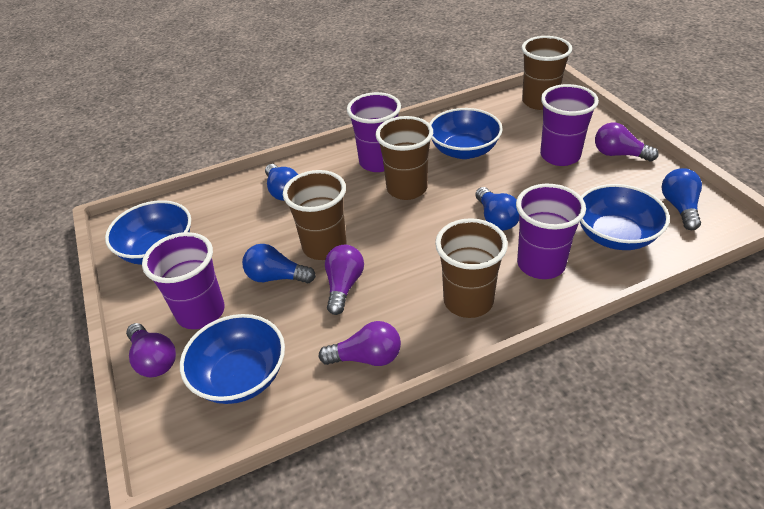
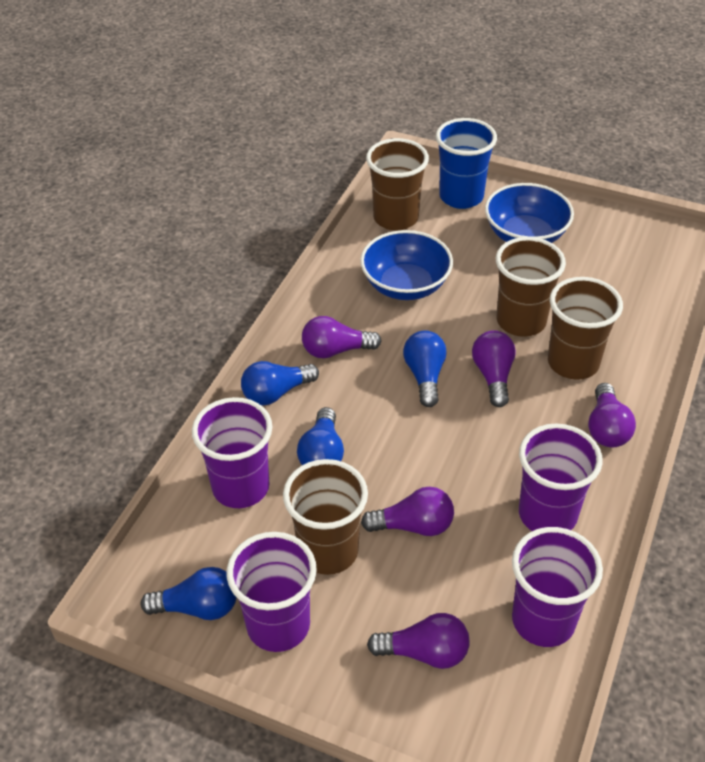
blue bowl: [105,200,191,265] [180,314,285,404] [429,108,503,159] [580,184,670,250] = 4 -> [360,230,453,300] [485,183,574,243] = 2
blue cup: none = 0 -> [436,118,497,209] = 1
purple light bulb: [126,323,176,377] [319,321,401,366] [325,245,364,315] [595,122,659,161] = 4 -> [302,316,382,358] [361,487,454,536] [367,613,470,669] [472,330,516,407] [588,383,636,447] = 5

